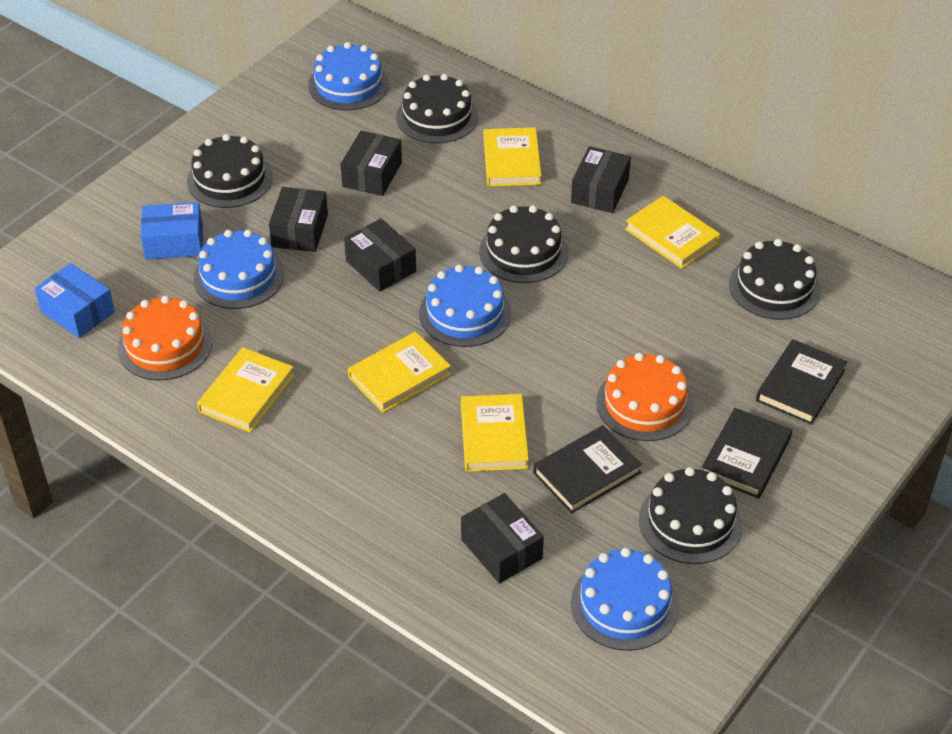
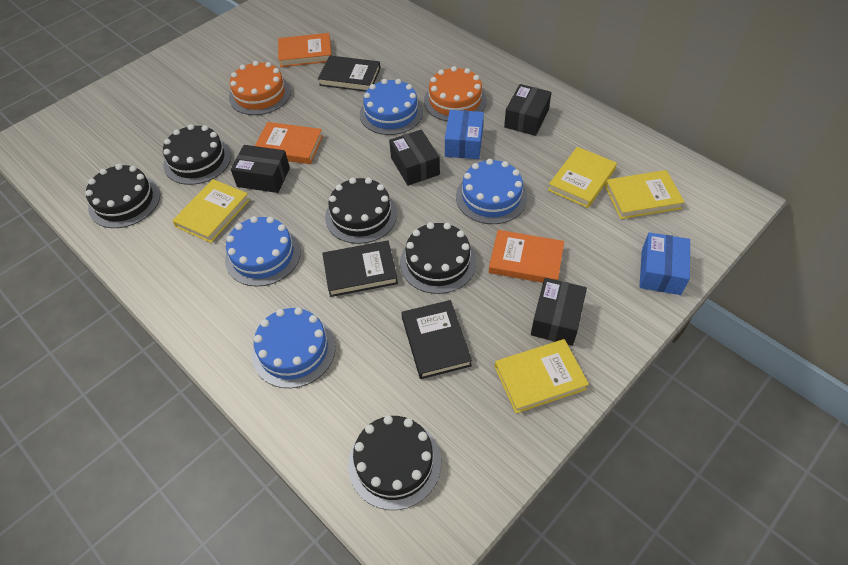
black box: [269,187,328,252] [341,131,402,196] [344,218,416,292] [461,493,544,584] [571,146,631,213] = 5 -> [231,145,290,193] [389,130,440,186] [504,84,552,136] [531,278,587,346] = 4
orange book: none = 0 -> [255,122,323,164] [278,33,332,67] [489,230,564,283] = 3
yellow book: [197,347,294,433] [348,332,451,413] [461,394,529,472] [484,128,541,186] [625,196,720,269] = 5 -> [172,179,250,243] [495,339,589,413] [548,147,617,208] [605,170,685,219] = 4

